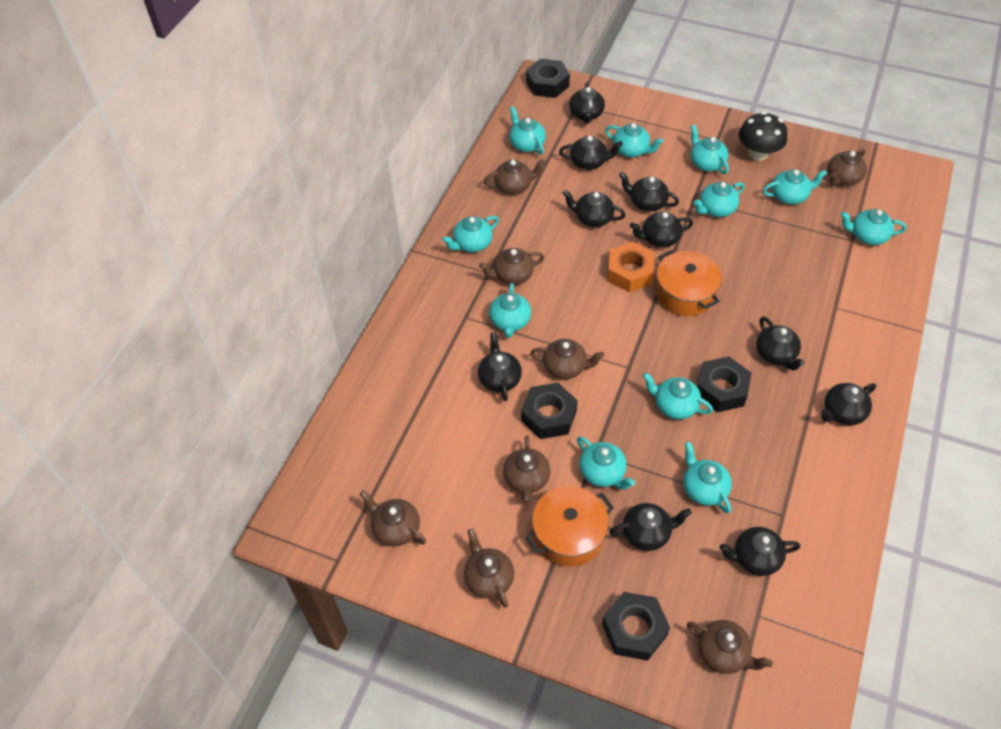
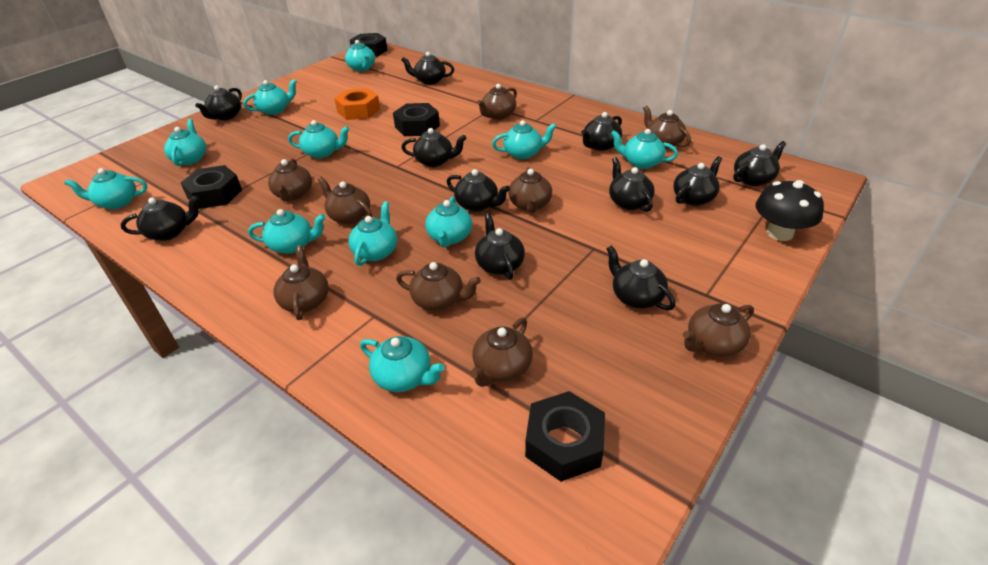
black teapot: [478,332,522,401] [559,136,623,170] [563,190,625,227] [569,82,605,124] [609,503,692,551] [619,172,679,212] [630,212,693,248] [719,527,800,576] [756,316,805,371] [821,383,876,425] = 10 -> [121,195,199,241] [195,85,242,120] [401,52,454,85] [401,128,467,167] [447,169,510,212] [475,213,525,280] [581,112,622,151] [606,245,676,310] [609,157,655,212] [673,156,722,206] [733,141,786,186] = 11
brown teapot: [360,490,426,546] [464,529,514,608] [479,248,544,285] [484,159,546,194] [503,436,550,503] [530,339,604,379] [686,620,773,674] [827,149,867,186] = 8 -> [268,158,312,202] [274,246,329,320] [318,177,372,224] [396,262,481,311] [471,318,533,387] [477,84,517,120] [508,167,552,213] [643,105,691,149] [683,303,754,357] = 9
orange pot: [525,486,614,567] [655,250,722,316] = 2 -> none = 0

